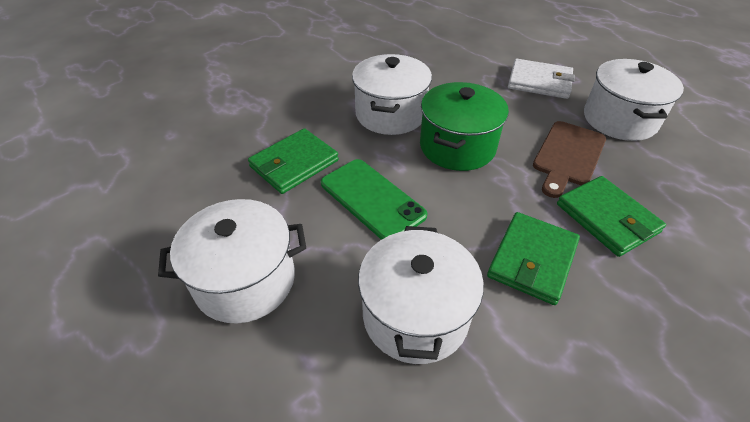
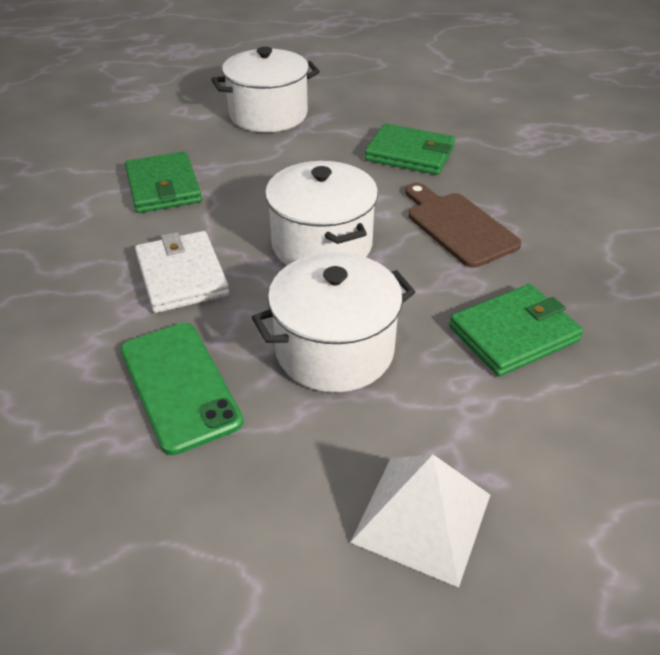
green pot: [420,82,509,171] = 1 -> none = 0
white pot: [158,199,306,324] [352,54,432,135] [358,226,484,364] [584,59,684,141] = 4 -> [211,47,320,132] [252,252,415,392] [265,161,378,265] = 3
white pyramid: none = 0 -> [350,454,490,588] = 1

